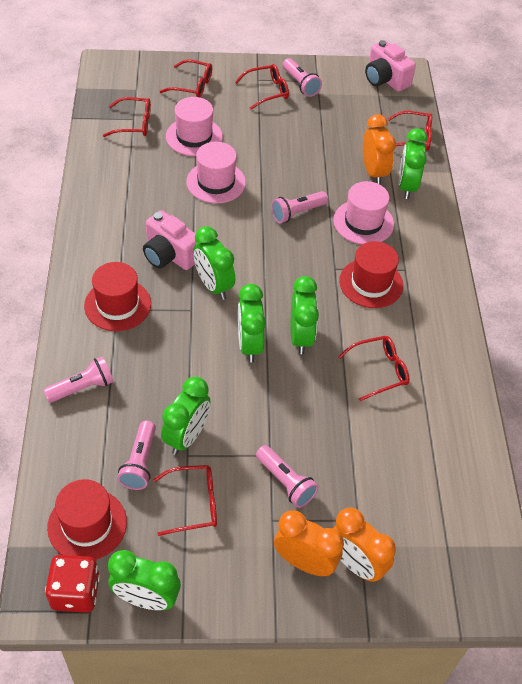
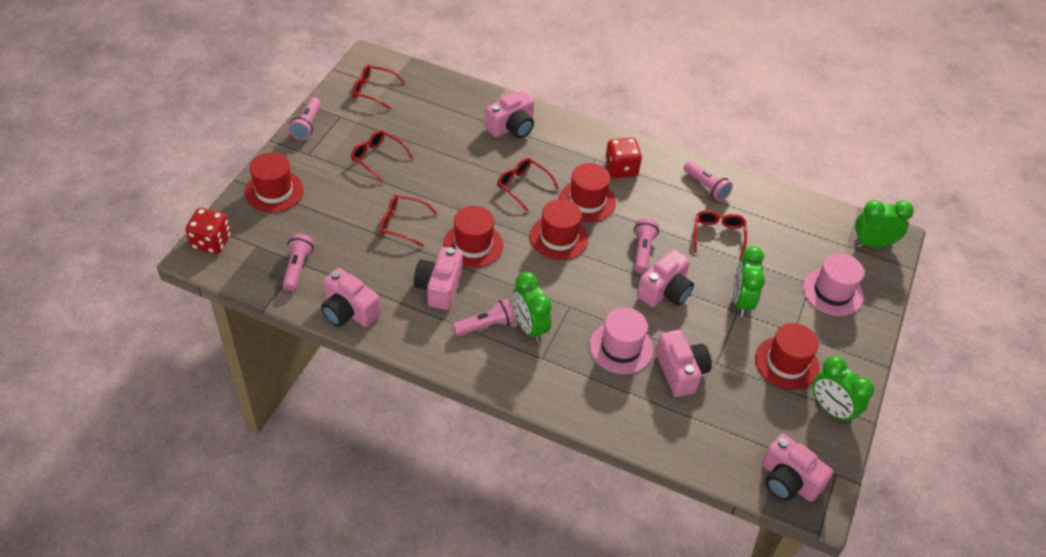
green clock: [108,550,181,610] [161,377,210,455] [193,226,235,300] [238,284,266,363] [291,276,319,354] [399,128,428,199] = 6 -> [513,272,552,343] [733,246,765,317] [813,356,874,424] [854,200,914,248] = 4
orange clock: [274,510,344,576] [333,507,396,582] [363,114,396,185] = 3 -> none = 0
pink camera: [143,210,197,270] [365,40,416,92] = 2 -> [321,268,381,327] [414,247,463,310] [485,91,534,138] [637,249,694,307] [655,330,712,397] [762,434,833,502] = 6
pink hat: [166,97,223,156] [186,142,246,204] [333,181,394,244] = 3 -> [589,307,653,374] [803,253,864,316] = 2
red dice: [45,555,100,613] = 1 -> [185,208,231,254] [605,138,642,178] = 2
red glasses: [103,97,151,137] [153,465,217,536] [160,59,212,97] [235,64,289,110] [338,336,409,401] [388,111,432,151] = 6 -> [351,130,413,183] [352,64,405,109] [380,195,437,247] [497,158,559,212] [693,210,747,260] = 5
red hat: [47,479,127,560] [84,262,151,331] [339,241,403,308] = 3 -> [245,153,304,213] [443,206,503,268] [530,199,588,260] [559,163,616,222] [755,323,819,390] = 5

